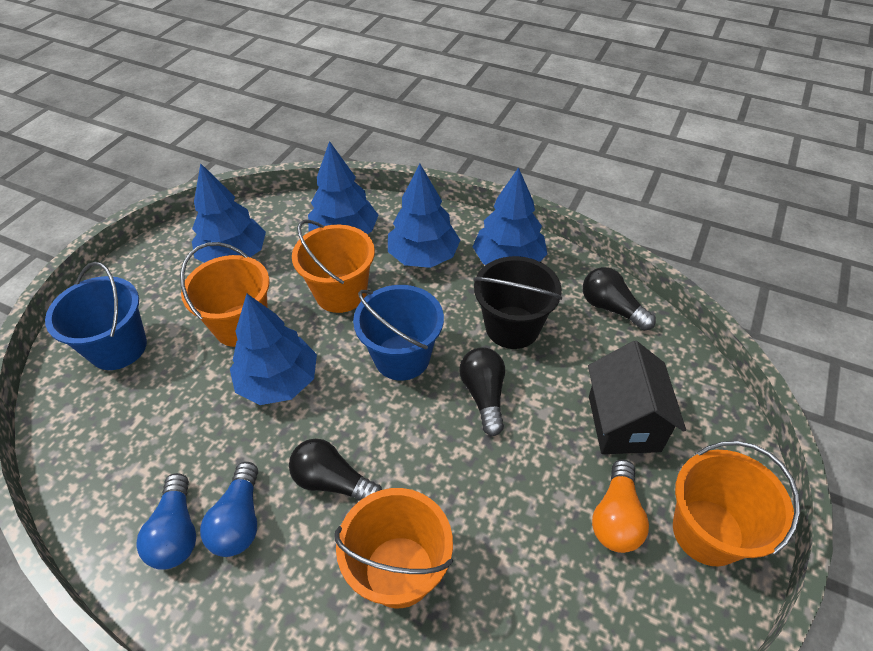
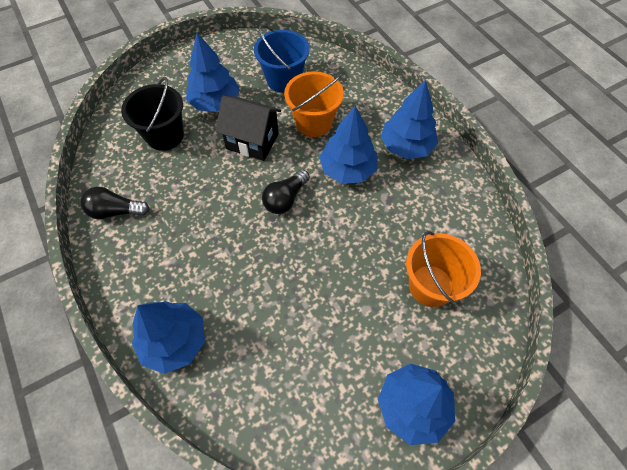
black light bulb: [289,439,382,500] [459,347,505,436] [583,267,656,331] = 3 -> [81,187,150,219] [262,169,310,214] = 2
blue bucket: [45,262,147,370] [353,285,444,381] = 2 -> [254,24,310,93] = 1
blue light bulb: [136,473,196,570] [200,462,258,557] = 2 -> none = 0
orange bucket: [180,242,270,347] [292,220,375,313] [335,488,453,608] [673,441,800,566] = 4 -> [284,71,344,137] [406,231,481,307] = 2
orange light bulb: [592,459,649,553] = 1 -> none = 0

